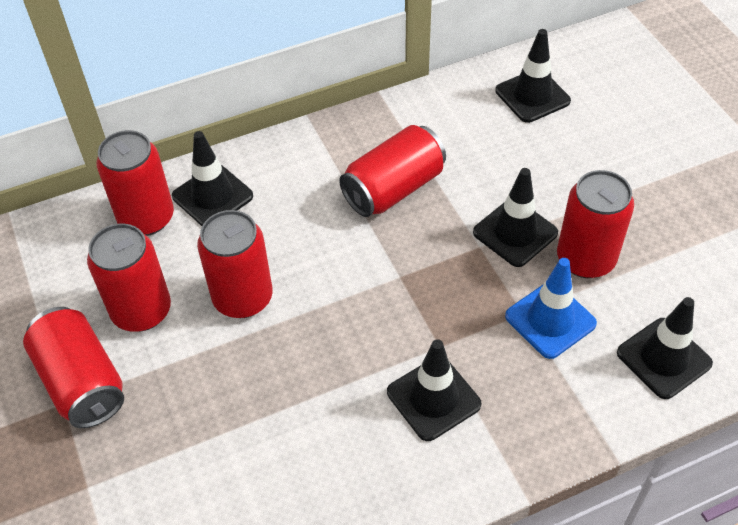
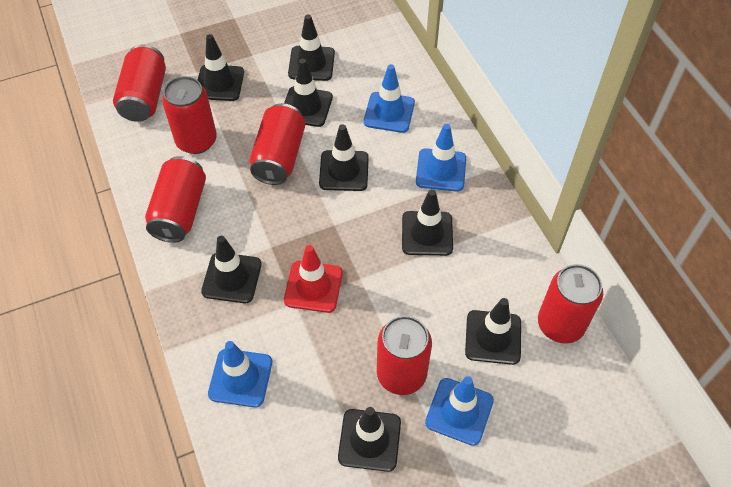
black traffic cone: [172,131,253,226] [387,339,481,441] [473,168,558,267] [495,29,571,123] [617,297,713,399] = 5 -> [198,34,244,101] [201,236,262,303] [284,58,333,127] [288,14,335,81] [319,124,369,191] [338,407,401,472] [402,189,453,256] [465,298,521,365] = 8
blue traffic cone: [505,258,597,359] = 1 -> [208,341,272,408] [364,64,415,133] [416,124,466,192] [425,376,494,446] = 4
red traffic cone: none = 0 -> [284,245,343,313] = 1

